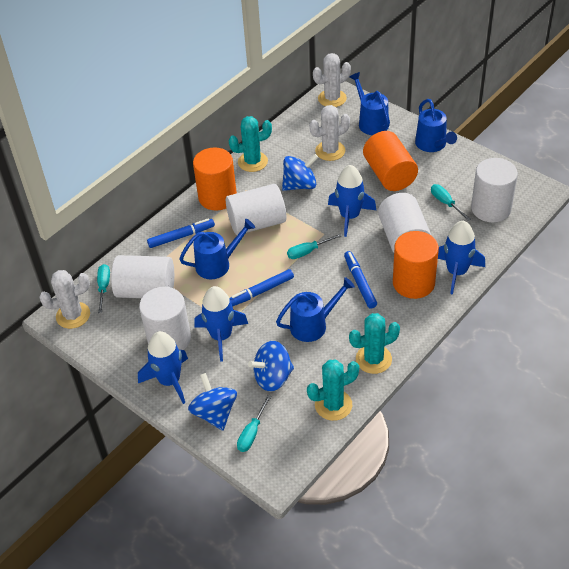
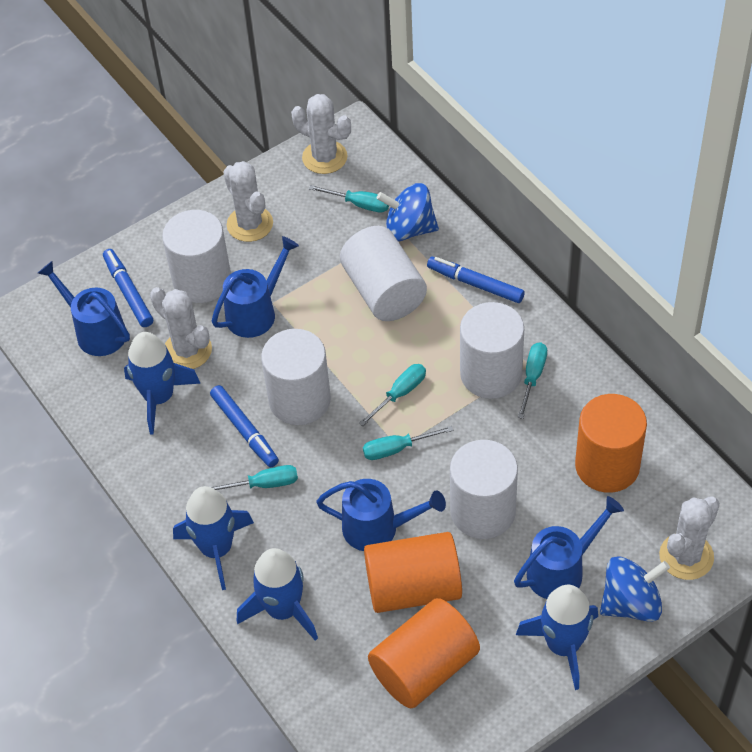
blue spinning top: [188,373,237,431] [248,341,294,391] [282,154,319,191] = 3 -> [377,183,439,242] [600,556,670,622] = 2
turquoise cactus: [228,116,272,172] [307,360,359,421] [349,313,400,374] = 3 -> none = 0
turquoise screwdriver: [97,264,110,313] [237,395,271,452] [287,233,342,259] [431,184,471,221] = 4 -> [211,465,298,490] [309,185,389,212] [359,364,426,426] [363,426,453,460] [518,342,547,419] = 5
white cactus: [39,270,90,329] [309,105,350,161] [313,53,351,107] = 3 -> [150,287,212,369] [223,161,273,242] [291,94,351,174] [659,497,720,580] = 4

